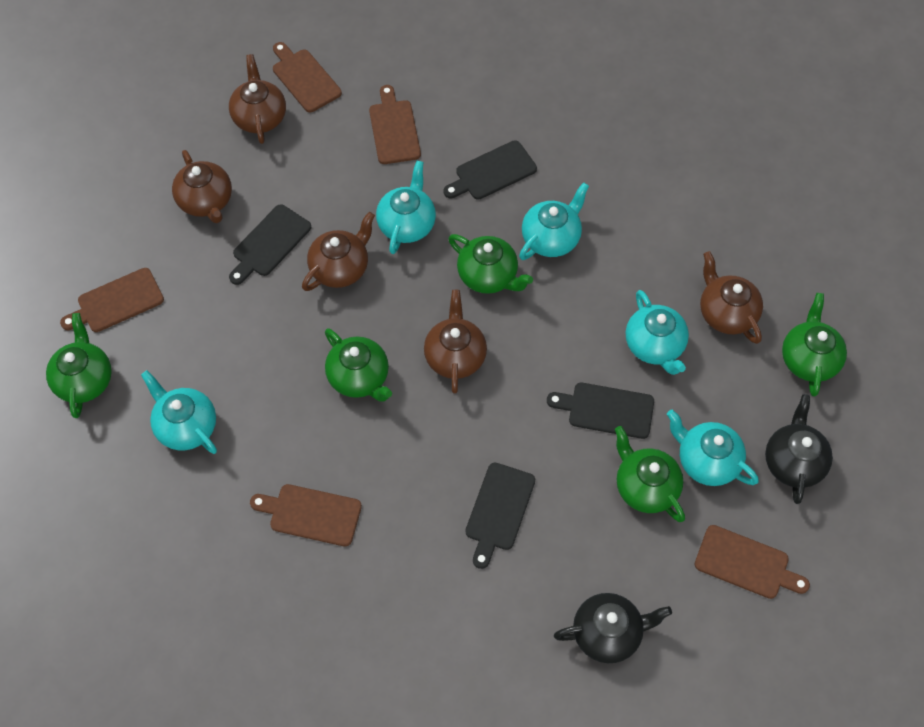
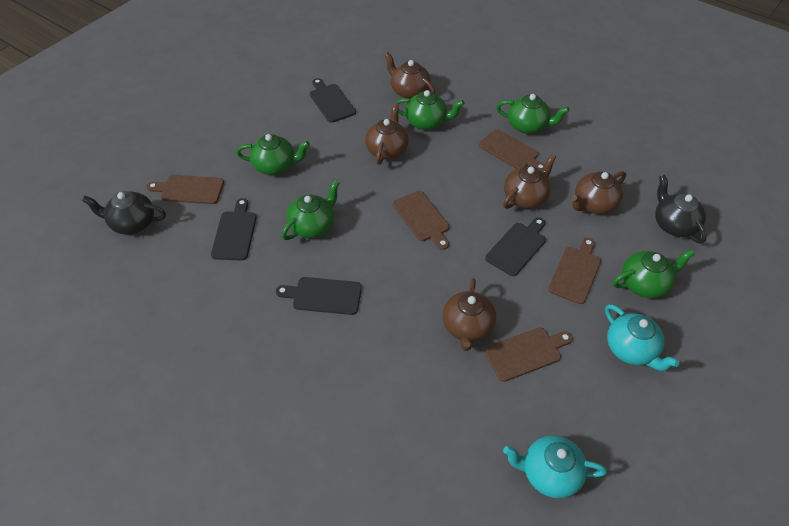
turquoise teapot: [141,370,217,454] [376,161,436,254] [519,182,589,260] [626,290,689,375] [667,410,759,486] = 5 -> [503,435,607,498] [605,304,679,371] = 2

